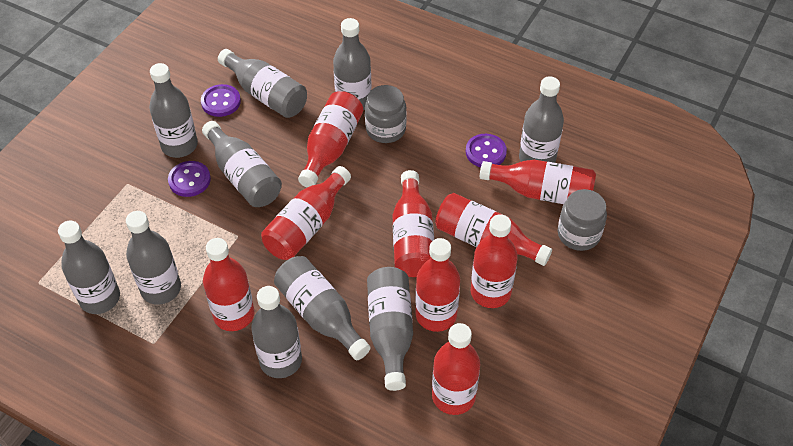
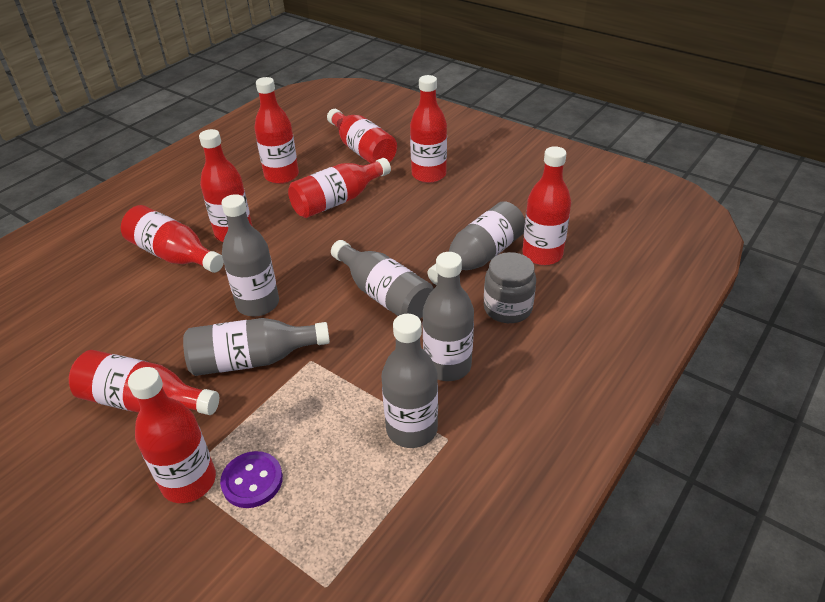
grey bottle: [58,221,120,314] [126,211,181,305] [149,63,198,158] [202,121,282,207] [218,49,307,118] [251,286,302,378] [274,256,371,360] [333,18,371,110] [367,267,413,391] [519,76,564,163] = 10 -> [183,318,330,376] [221,194,279,316] [331,240,434,319] [381,314,438,448] [423,252,474,381] [427,201,525,285] = 6
grey jar: [365,85,407,143] [558,189,607,251] = 2 -> [484,252,536,323] = 1
purple button: [168,161,211,197] [201,84,241,117] [466,134,507,167] = 3 -> [220,451,283,508] = 1

